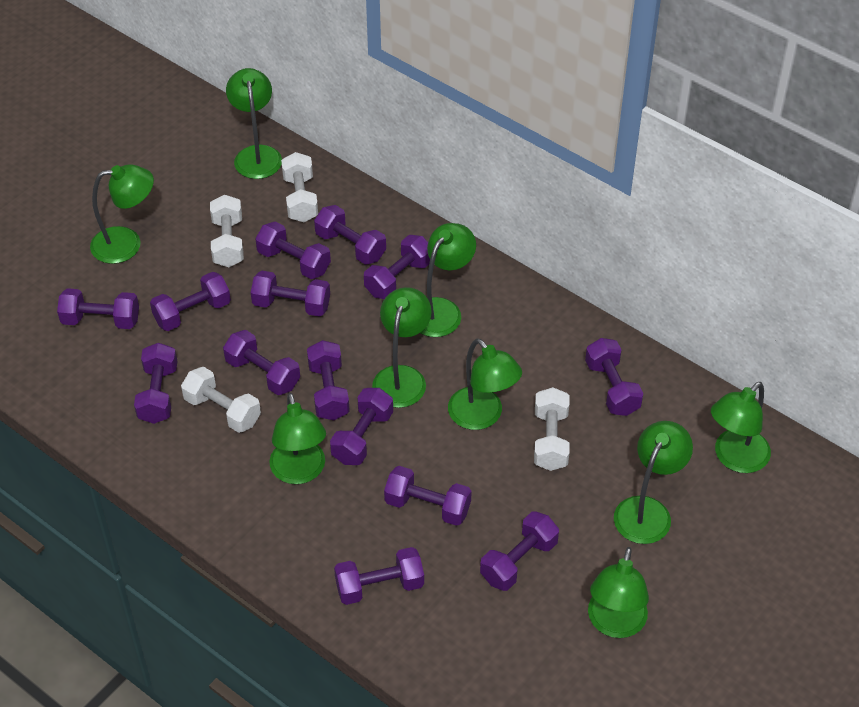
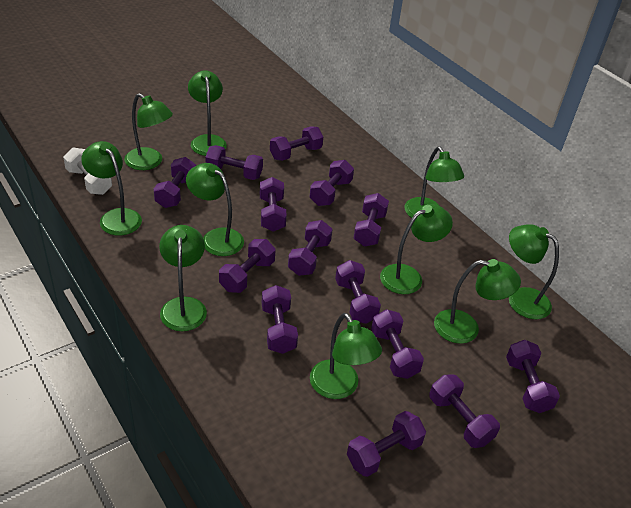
green lamp: [90,164,154,264] [226,68,282,179] [269,393,326,484] [372,287,432,408] [420,223,476,337] [448,338,522,430] [588,547,649,638] [614,421,693,544] [711,382,771,473] = 9 -> [81,141,142,235] [124,93,173,170] [159,225,207,331] [186,163,244,256] [188,70,227,156] [310,313,382,399] [380,204,453,294] [404,147,464,218] [434,259,521,344] [509,224,559,319] = 10
white dumbbell: [181,367,261,433] [210,195,244,267] [281,152,318,222] [534,387,569,471] = 4 -> [63,147,112,195] = 1

